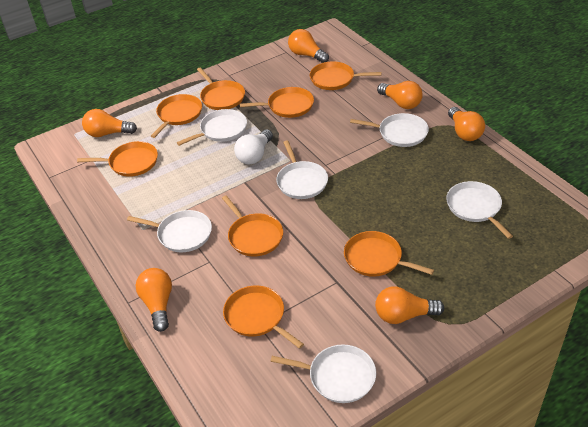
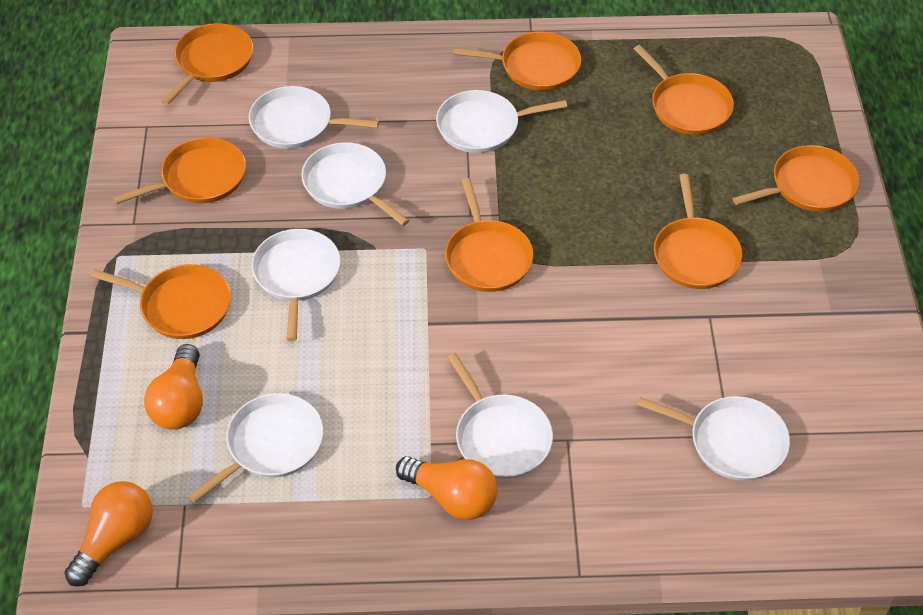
orange light bulb: [82,109,137,137] [136,268,172,332] [288,29,329,63] [375,286,444,324] [377,81,423,109] [448,107,485,141] = 6 -> [65,481,152,587] [144,344,203,430] [396,456,498,520] = 3
white light bulb: [234,129,273,165] = 1 -> none = 0
white pan: [127,210,212,252] [177,109,247,146] [270,345,376,403] [276,140,328,199] [350,113,429,147] [446,181,513,239] = 6 -> [188,393,323,503] [249,86,379,149] [251,229,341,341] [301,142,409,226] [436,90,567,153] [447,353,553,479] [637,396,790,481] = 7

